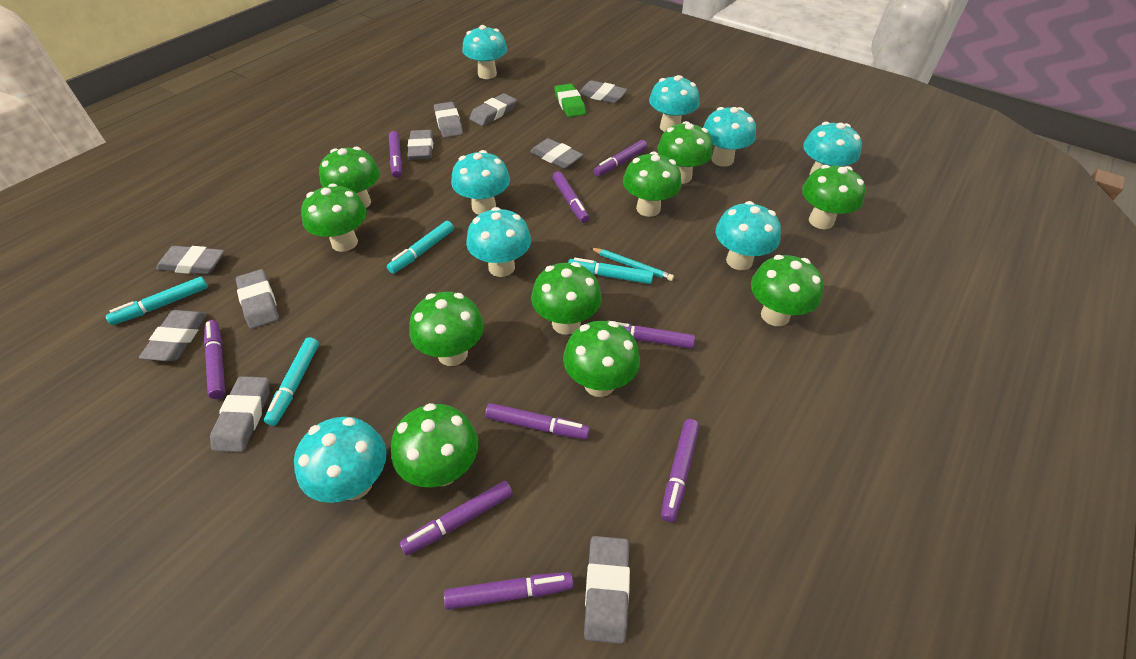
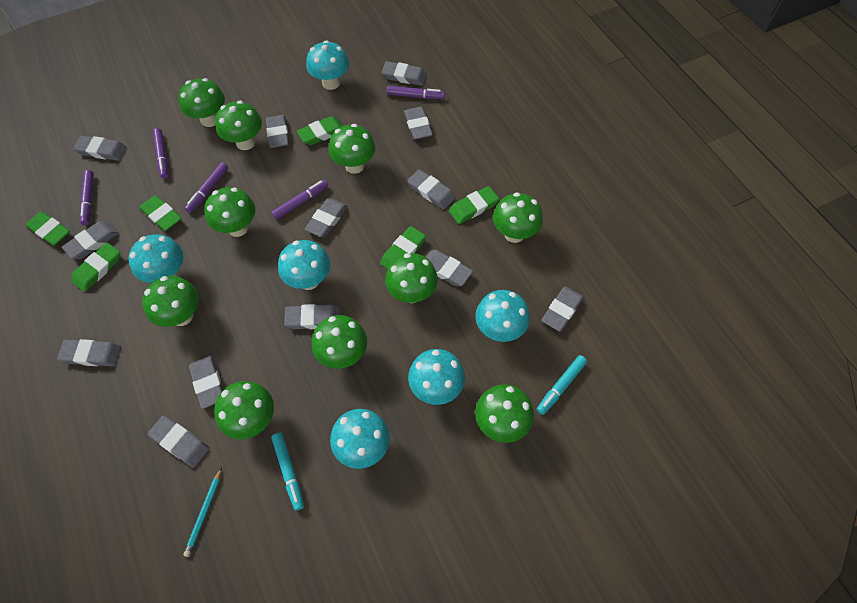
green eraser: [554,84,586,117] = 1 -> [25,211,70,246] [71,243,120,292] [139,195,182,231] [297,116,343,145] [380,226,426,269] [449,186,499,224] = 6
grey eraser: [139,310,207,361] [156,246,225,274] [210,376,270,452] [236,269,279,329] [407,130,433,160] [434,102,463,138] [469,93,517,126] [530,138,583,169] [579,80,628,103] [584,536,630,644] = 10 -> [57,339,121,366] [62,221,119,259] [73,136,127,161] [148,415,209,467] [189,356,223,409] [266,115,289,148] [284,304,340,329] [305,198,347,237] [381,61,427,86] [404,107,433,140] [407,169,455,209] [426,250,473,286] [541,286,584,332] = 13
purple marker: [204,320,225,399] [389,131,402,178] [400,481,513,555] [444,572,574,610] [485,403,590,439] [552,171,589,223] [594,140,648,177] [609,321,695,349] [661,419,700,522] = 9 -> [80,170,94,225] [152,128,168,179] [185,162,228,213] [271,180,328,220] [387,86,445,99] = 5
turquoise marker: [106,277,208,325] [264,337,319,426] [387,221,454,274] [568,258,654,284] = 4 -> [271,433,304,511] [537,355,587,415] = 2
turquoise mushroom: [294,417,386,503] [451,150,510,215] [462,25,507,79] [466,207,531,277] [649,75,699,132] [703,107,756,167] [716,201,781,270] [803,122,862,175] = 8 -> [129,234,183,283] [278,240,330,290] [306,40,349,90] [330,409,390,469] [408,349,465,405] [475,290,530,342] = 6

